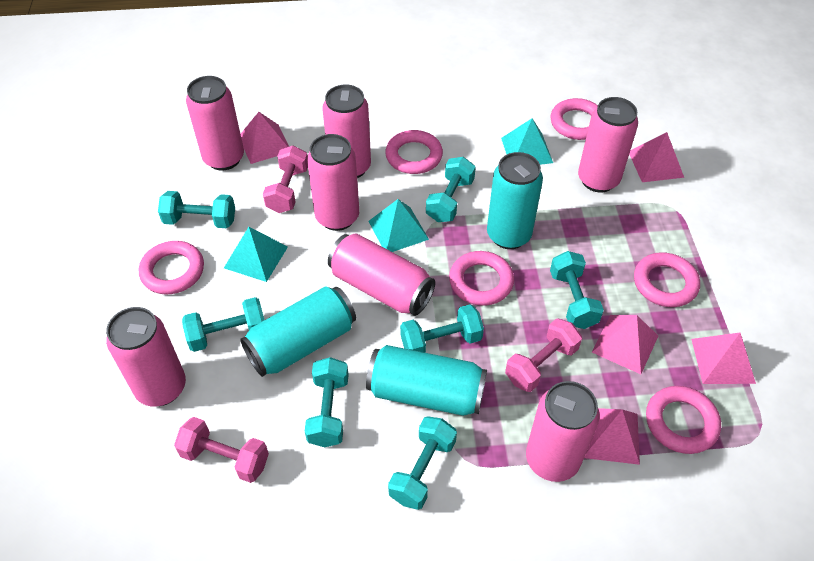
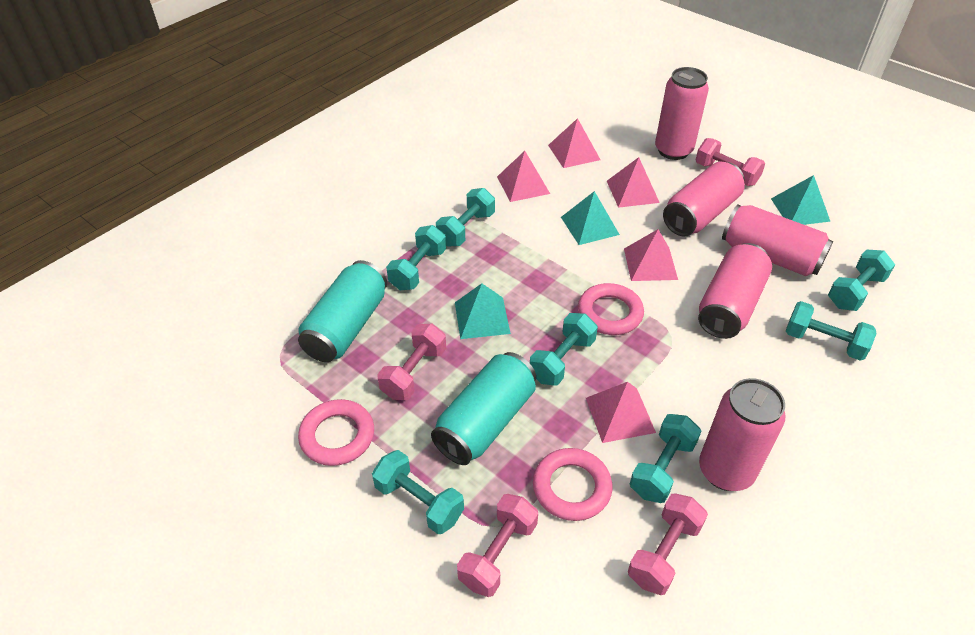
pink can: [106,307,186,407] [186,76,244,171] [307,134,359,231] [322,84,371,178] [328,233,435,316] [526,381,600,482] [578,97,638,192] = 7 -> [655,67,709,160] [663,162,745,237] [698,243,772,339] [699,378,786,491] [722,204,833,276] = 5
pink dumbbell: [174,417,269,483] [263,145,308,213] [505,318,582,392] = 3 -> [377,324,446,400] [457,494,538,597] [628,493,708,595] [696,138,765,186] = 4
pink ring: [139,241,204,294] [385,130,443,174] [449,251,514,306] [550,98,598,140] [634,252,700,307] [646,386,721,454] = 6 -> [298,399,374,466] [533,448,612,521] [578,283,644,335] = 3
turquoise can: [240,286,356,377] [366,345,487,416] [487,152,543,249] = 3 -> [298,260,387,362] [431,352,536,465] = 2

